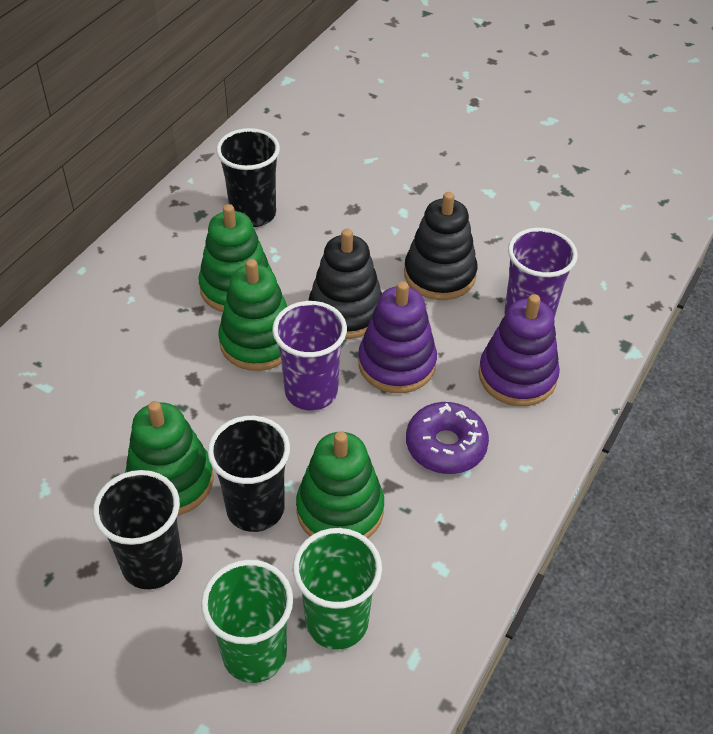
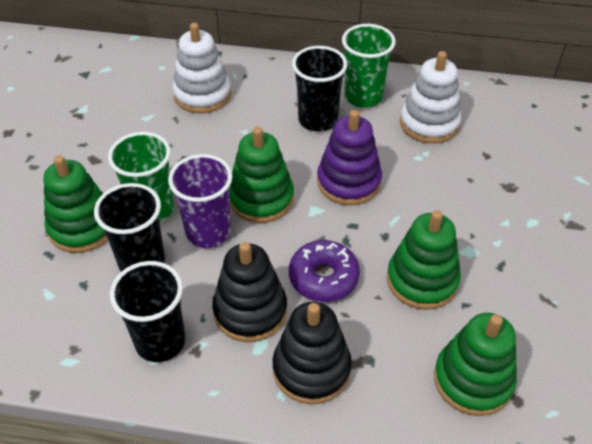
purple cup: [272,301,347,410] [504,228,578,318] = 2 -> [168,154,233,248] = 1
purple stacking toy: [358,281,437,393] [478,294,560,406] = 2 -> [317,110,382,205] = 1
white stacking toy: none = 0 -> [172,23,231,114] [400,51,462,144] = 2

